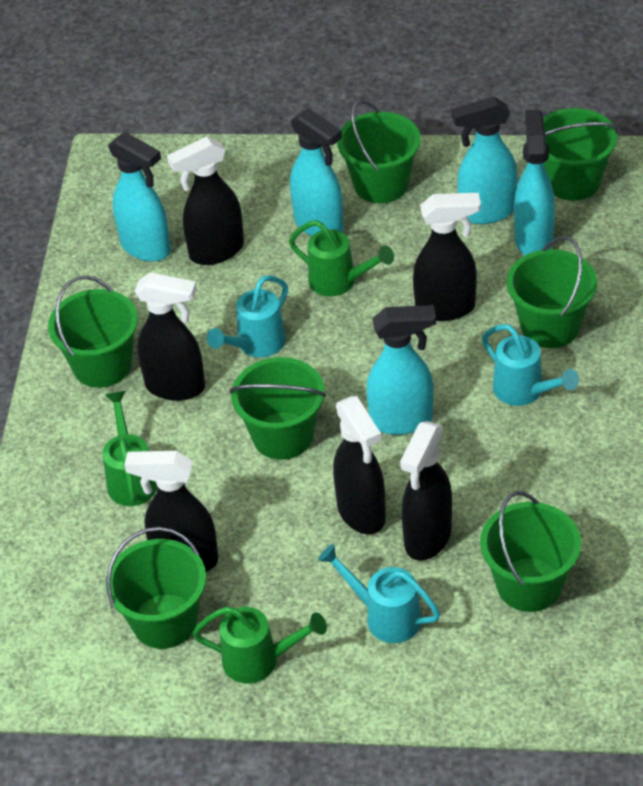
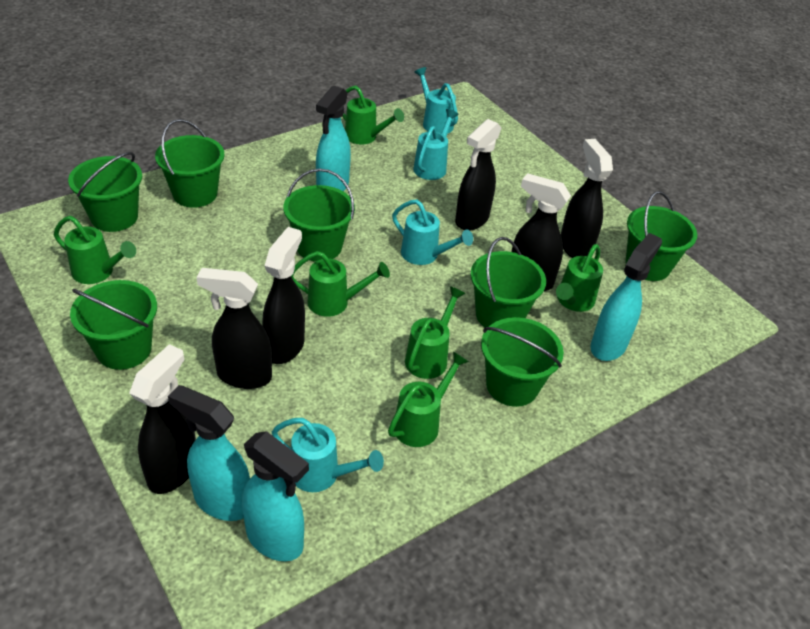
green watering can: [103,391,158,506] [193,607,327,684] [289,220,394,296] = 3 -> [54,216,136,284] [291,251,390,317] [342,85,404,145] [388,351,469,447] [405,286,466,379] [556,244,603,312] = 6
turquoise spray bottle: [108,132,171,262] [290,108,344,236] [367,305,436,435] [451,97,518,224] [514,110,555,255] = 5 -> [168,385,250,521] [242,431,309,561] [316,85,351,191] [590,233,662,361] = 4
turquoise watering can: [207,275,288,357] [318,544,440,643] [482,324,579,406] = 3 -> [272,418,384,492] [392,199,473,265] [413,109,459,180] [414,67,458,134] = 4

